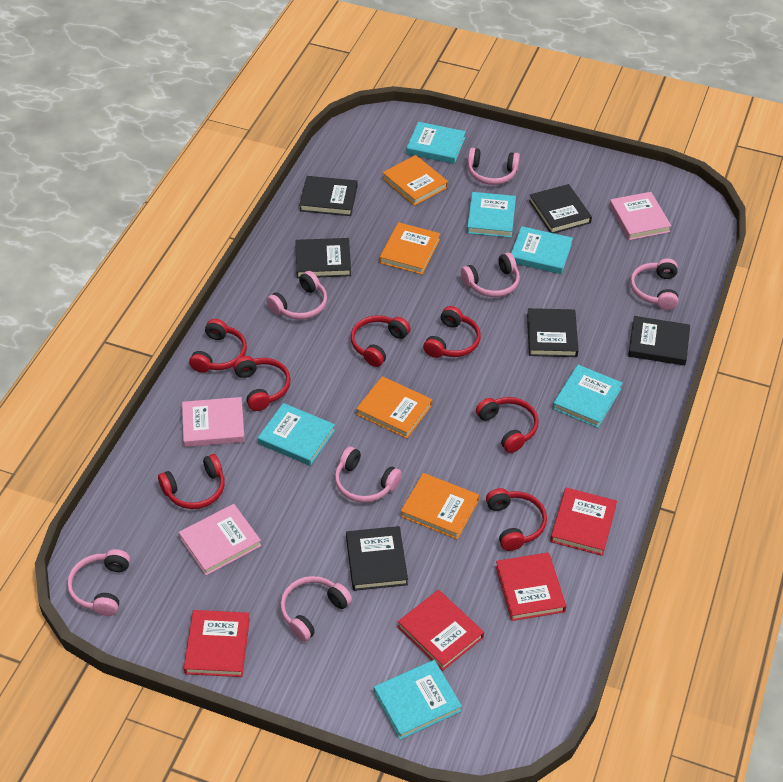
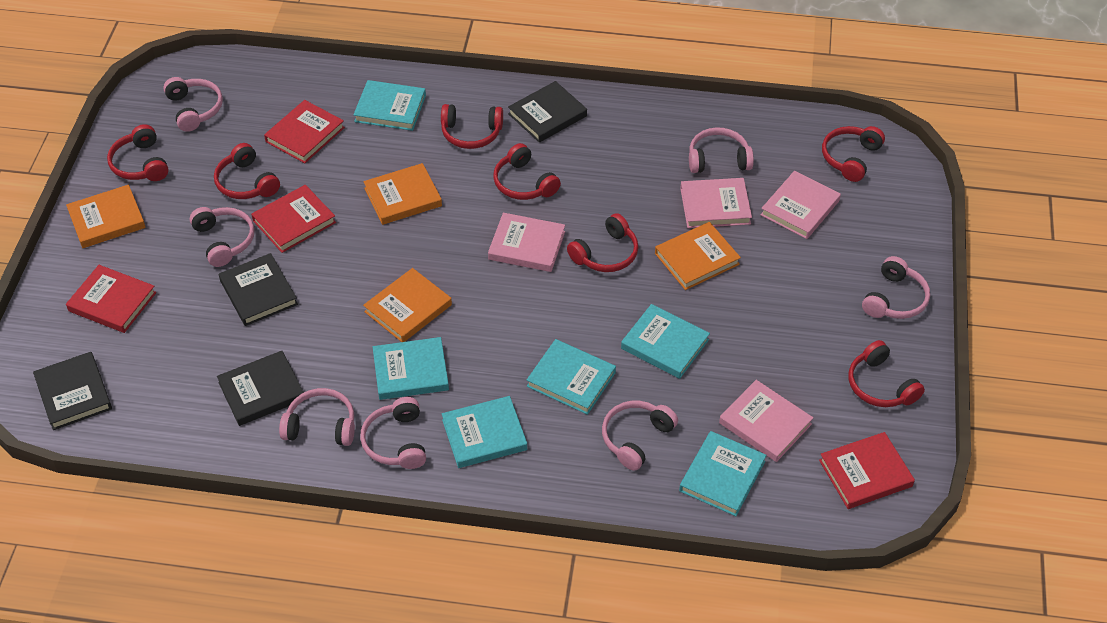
black book: [295,238,351,278] [299,176,357,216] [346,526,408,591] [527,308,579,357] [529,184,592,233] [628,316,690,366] = 6 -> [33,352,112,430] [217,351,304,426] [219,253,298,326] [508,81,587,143] = 4
pink book: [179,504,261,576] [182,397,245,447] [609,192,671,240] = 3 -> [488,213,565,272] [680,178,752,228] [719,380,813,462] [760,171,841,239] = 4

